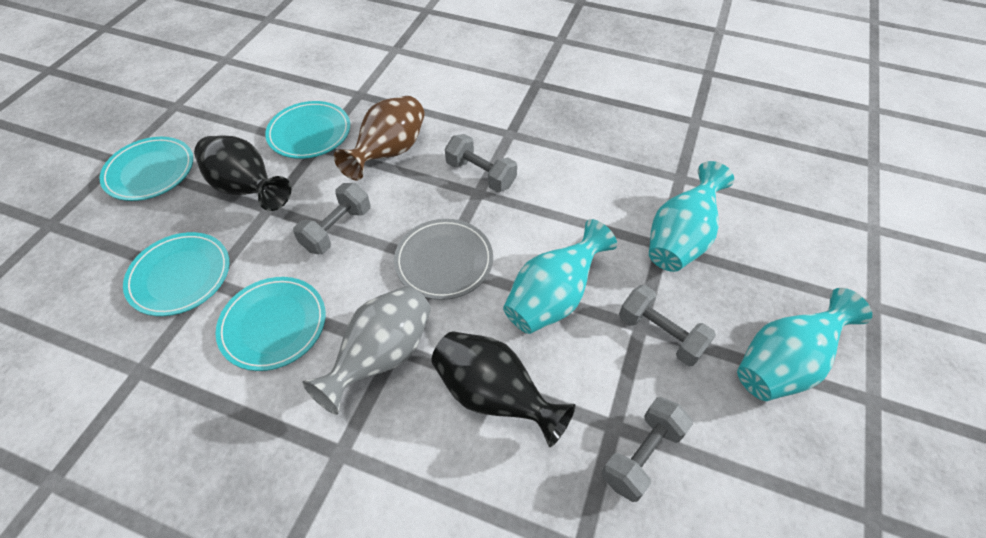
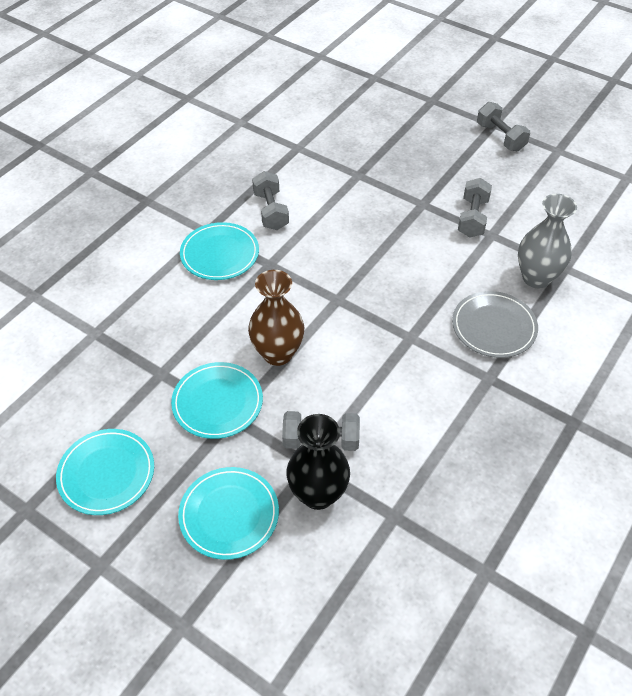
black vase: [194,135,291,211] [432,332,576,447] = 2 -> [286,414,350,510] = 1
turquoise vase: [503,219,617,334] [649,161,734,272] [737,288,872,401] = 3 -> none = 0

